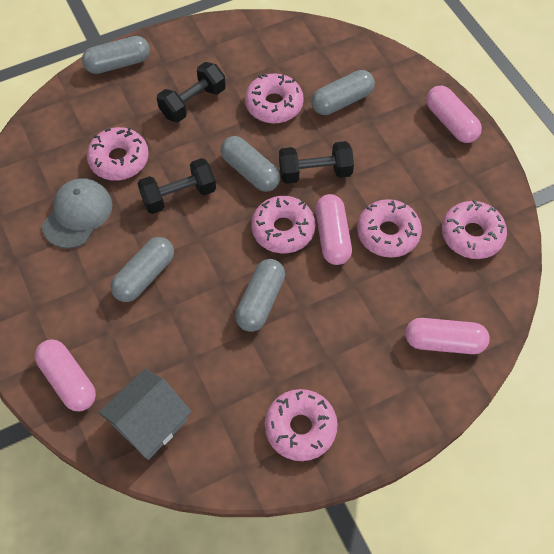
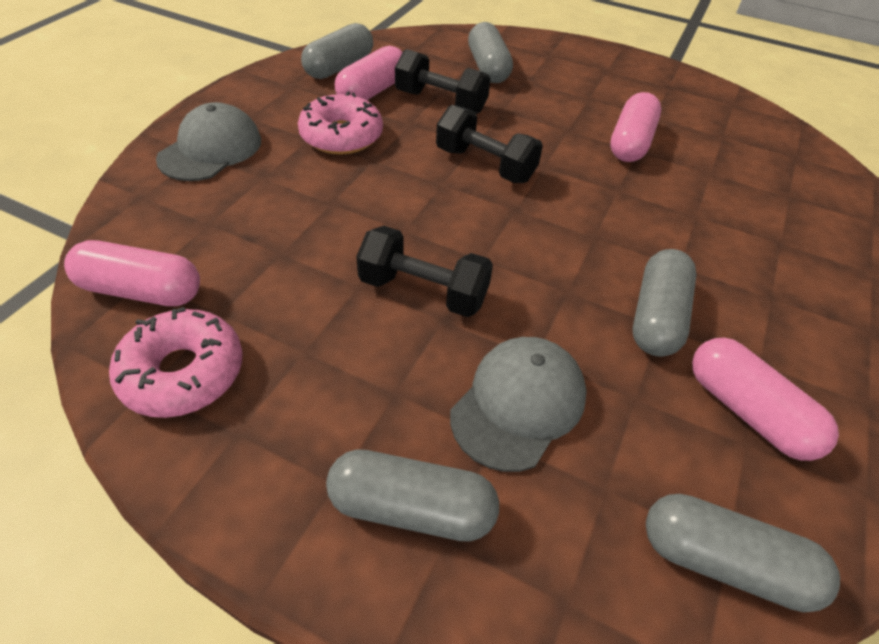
grey cap: [42,178,112,249] = 1 -> [156,102,261,181] [450,337,587,472] = 2
grey house: [99,369,192,460] = 1 -> none = 0
pink donut: [87,127,149,181] [245,73,304,123] [251,196,315,254] [265,389,338,461] [357,199,422,258] [442,200,507,259] = 6 -> [109,307,243,418] [298,91,383,155] = 2

